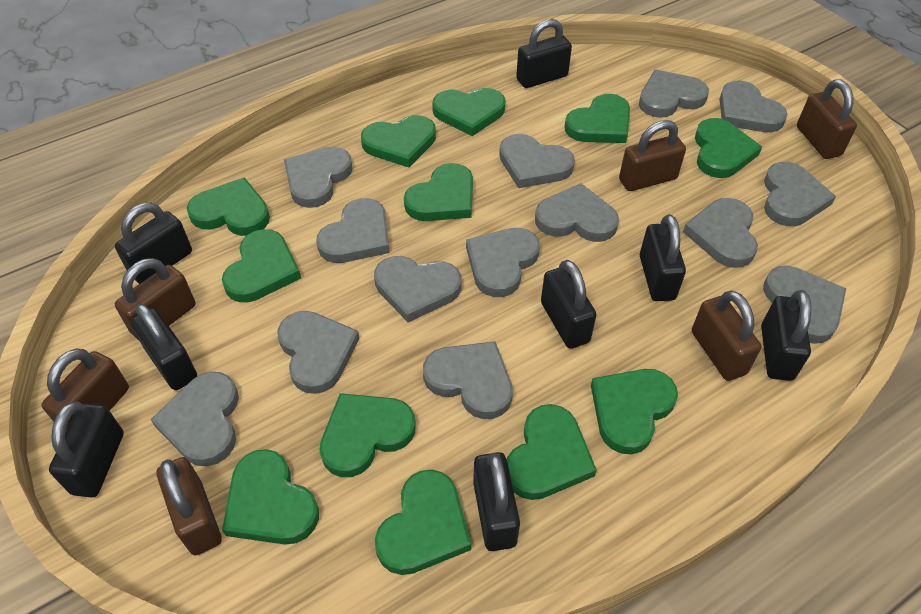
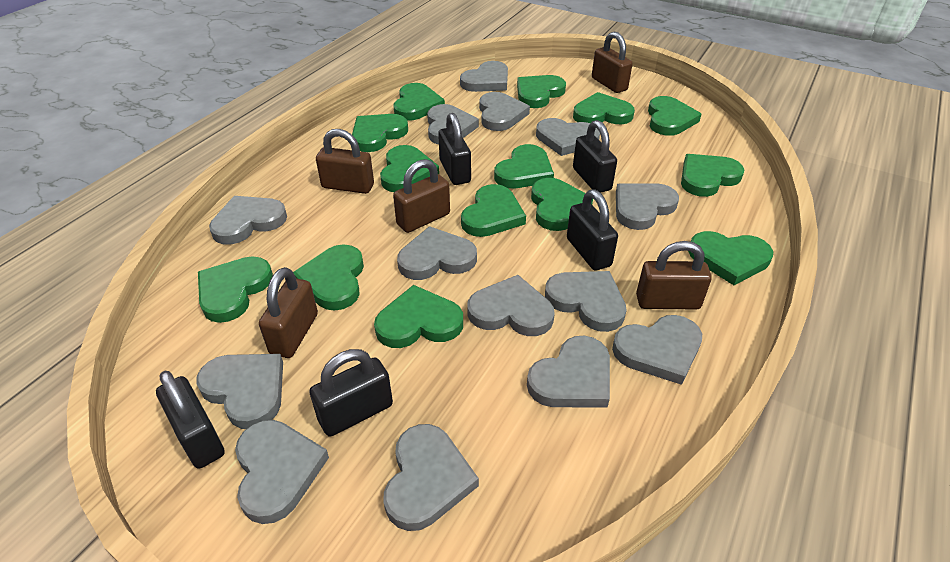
black padlock: [49,402,124,498] [115,203,192,284] [130,303,197,390] [473,452,520,551] [516,19,572,88] [541,260,597,349] [640,214,686,301] [761,290,811,381] = 8 -> [156,371,225,469] [309,349,393,437] [438,113,471,185] [567,190,618,271] [573,120,617,193] = 5
brown padlock: [41,349,129,432] [115,258,196,340] [156,457,222,555] [619,120,686,191] [692,290,761,381] [797,79,857,159] = 6 -> [259,267,318,358] [316,129,374,194] [393,159,450,233] [592,31,633,93] [636,241,712,310] = 5
green heart: [187,177,270,236] [222,229,301,303] [222,449,319,545] [320,393,416,477] [361,115,436,167] [375,470,471,575] [404,163,473,221] [432,88,506,136] [507,404,597,500] [564,94,630,143] [591,369,678,454] [695,118,762,178] = 12 -> [198,256,273,323] [293,244,364,311] [352,114,408,152] [374,285,463,348] [380,145,439,192] [394,83,445,121] [461,184,526,237] [494,144,554,188] [517,75,566,108] [531,178,593,231] [573,92,635,124] [648,96,701,136] [681,154,745,197] [688,231,773,285] = 14

